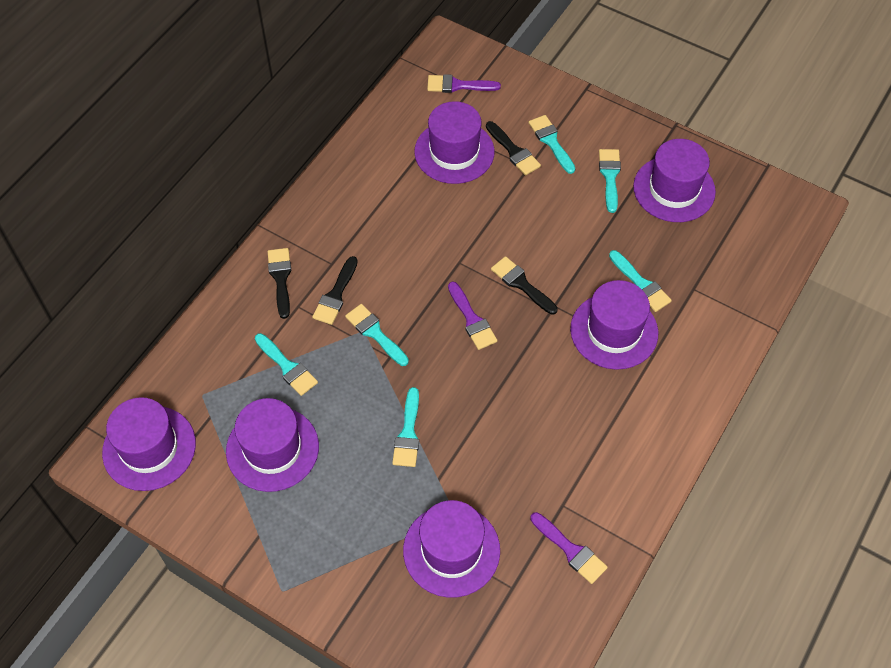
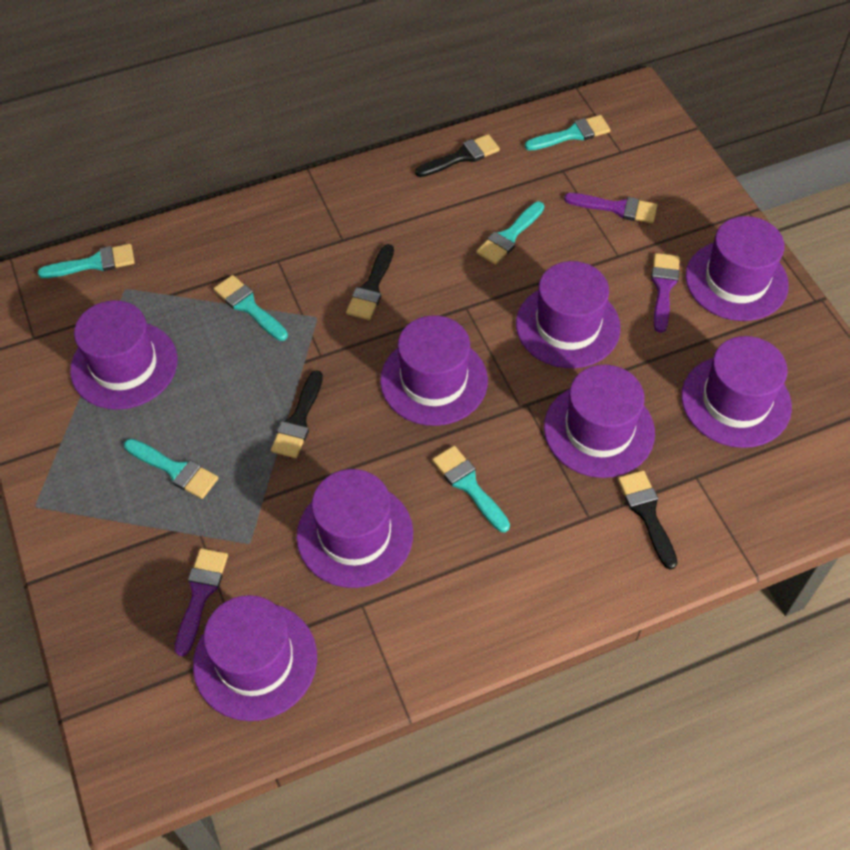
purple hat: [102,397,196,491] [226,398,319,492] [403,500,500,598] [414,101,495,184] [570,280,658,370] [633,139,716,222] = 6 -> [70,300,177,410] [193,595,317,721] [297,469,413,588] [380,315,488,426] [516,261,621,368] [544,365,655,478] [681,336,792,448] [685,216,789,321] = 8

